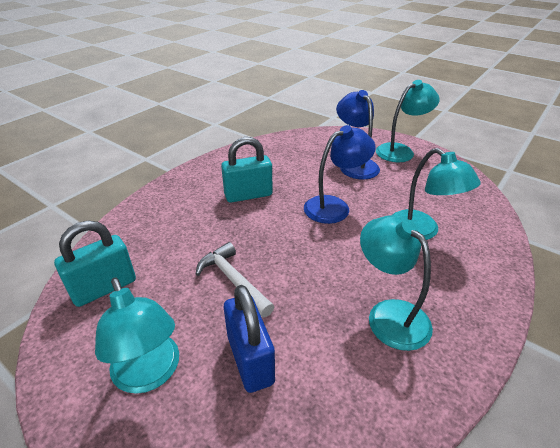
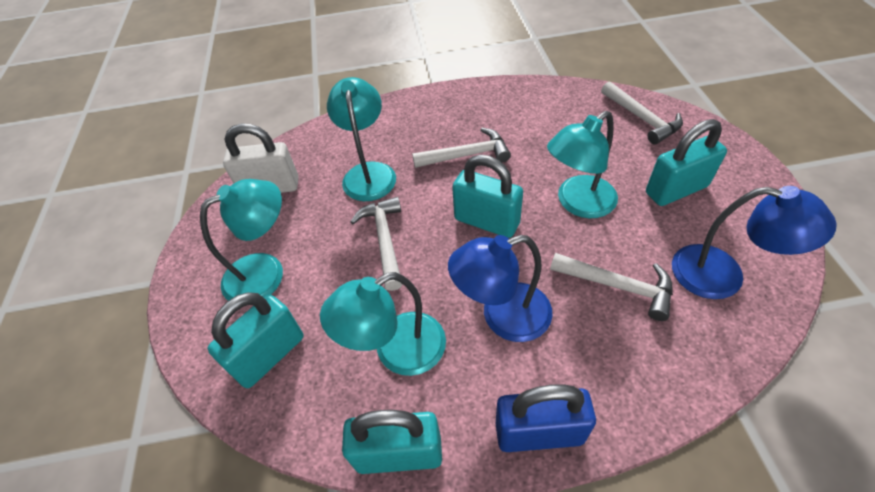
turquoise padlock: [54,221,136,307] [221,137,273,203] = 2 -> [207,292,304,388] [342,410,442,474] [452,155,523,238] [646,119,727,206] = 4
white hammer: [196,242,274,317] = 1 -> [350,197,402,291] [412,128,511,168] [550,253,673,321] [601,81,683,145] = 4
white padlock: none = 0 -> [223,124,299,193] = 1

